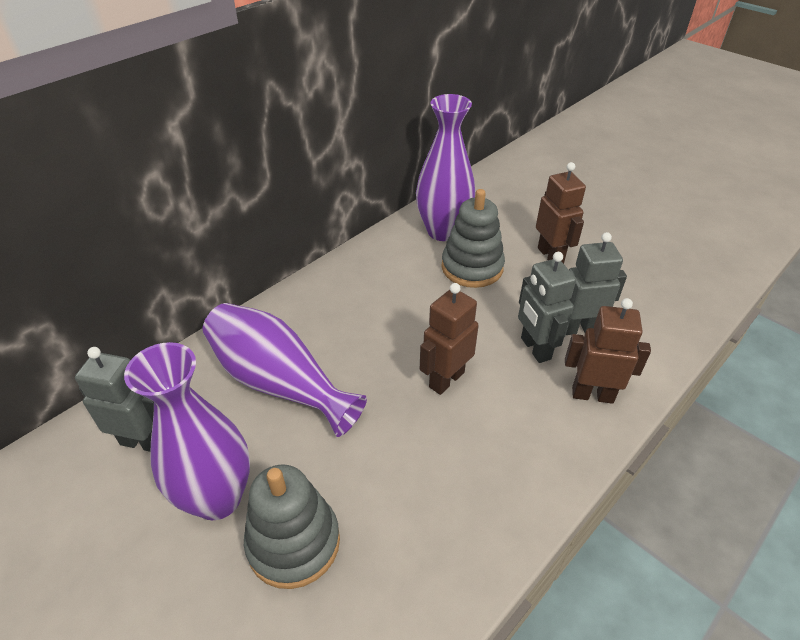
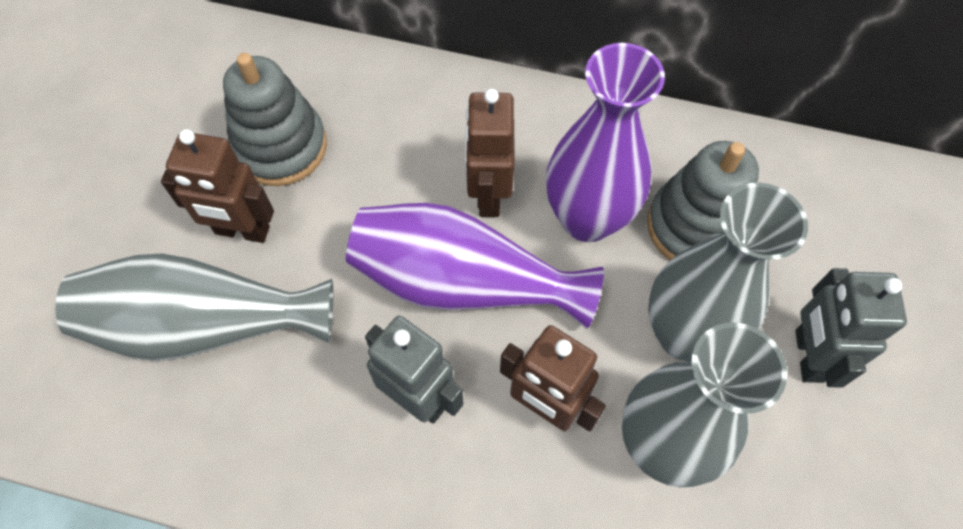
grey robot: [75,347,154,452] [518,252,576,363] [566,232,627,335] = 3 -> [365,316,464,424] [795,268,907,388] = 2
grey vase: none = 0 -> [56,254,333,361] [622,322,787,487] [648,183,808,361] = 3
purple vase: [124,342,250,520] [203,303,367,437] [416,94,475,241] = 3 -> [346,203,604,329] [546,43,665,242] = 2

